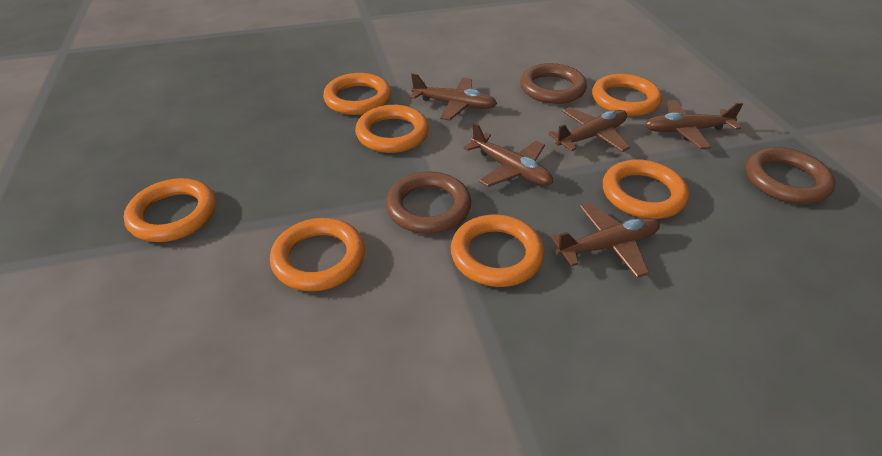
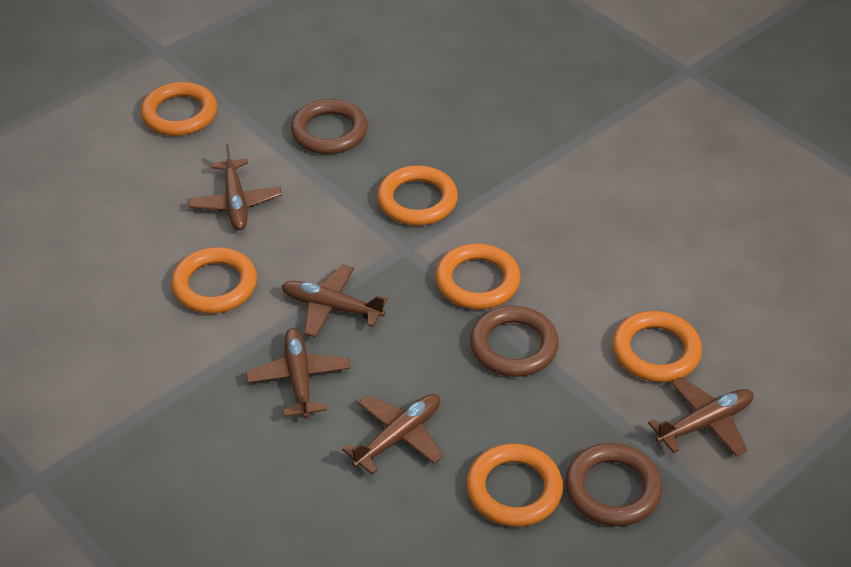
orange ring: [124,178,216,242] [270,218,365,291] [323,73,391,115] [355,105,429,153] [451,214,544,287] [592,74,662,116] [603,159,689,219] = 7 -> [141,82,217,136] [171,247,257,314] [377,165,458,225] [435,243,520,309] [466,444,563,527] [612,311,702,382] = 6

